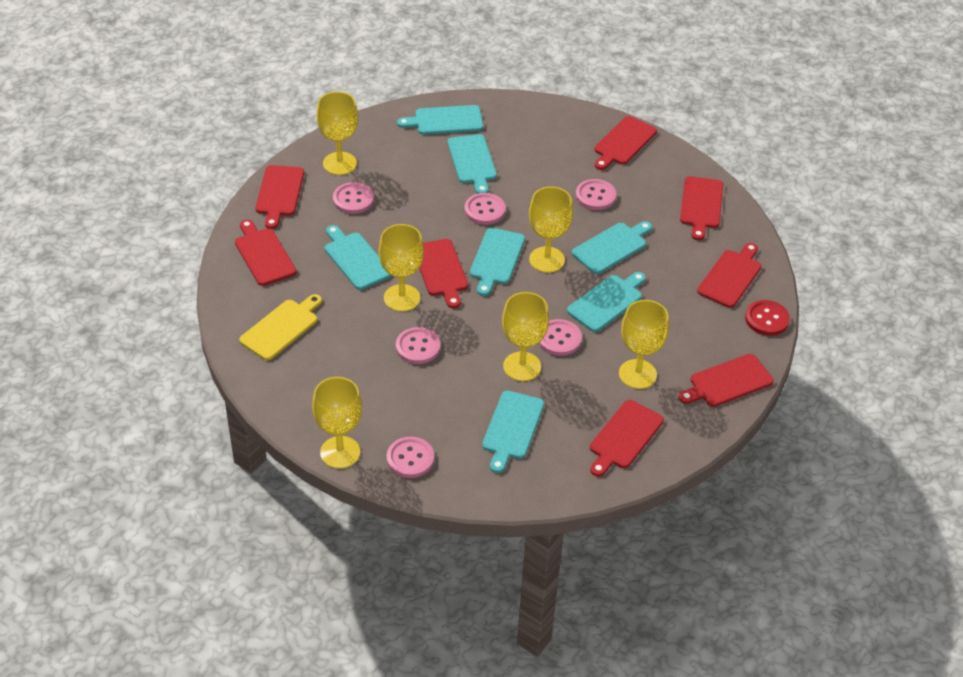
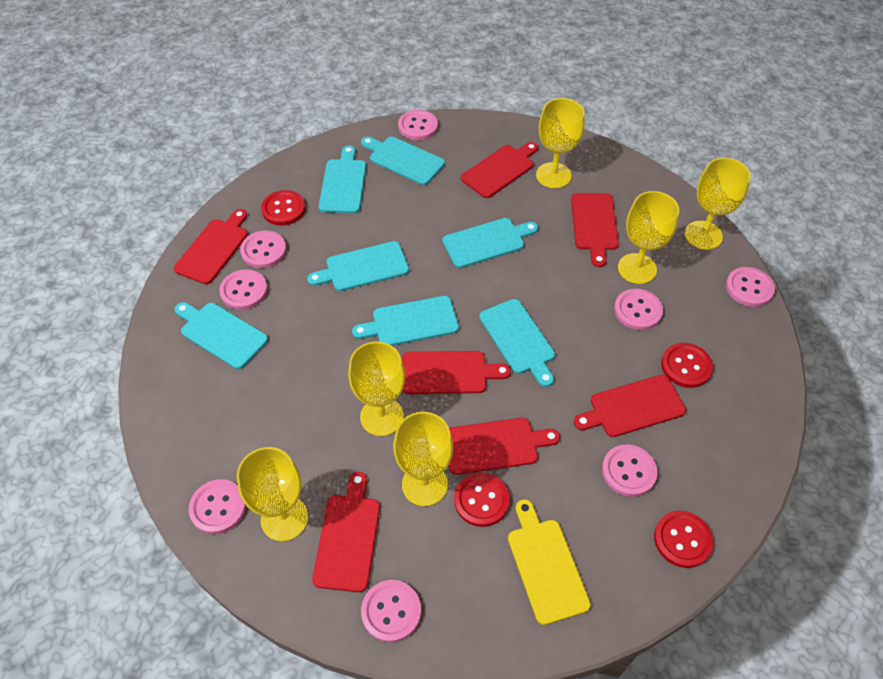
pink button: [333,182,374,214] [387,437,434,478] [396,327,440,364] [464,193,506,225] [538,319,582,356] [576,179,617,210] = 6 -> [189,479,246,534] [219,269,267,310] [240,230,286,268] [361,580,421,643] [398,110,438,140] [602,444,657,497] [614,289,663,330] [726,267,775,307] = 8
red button: [745,300,790,336] = 1 -> [261,190,305,226] [454,472,510,527] [654,511,713,568] [661,343,713,388] = 4
red cutting board: [235,219,296,286] [255,165,304,229] [419,239,468,308] [590,400,664,477] [594,116,657,170] [679,354,774,407] [680,176,723,240] [697,243,761,308] = 8 -> [174,209,248,284] [312,472,380,592] [402,351,511,394] [449,418,560,475] [461,142,538,198] [571,193,619,267] [574,375,686,437] = 7

